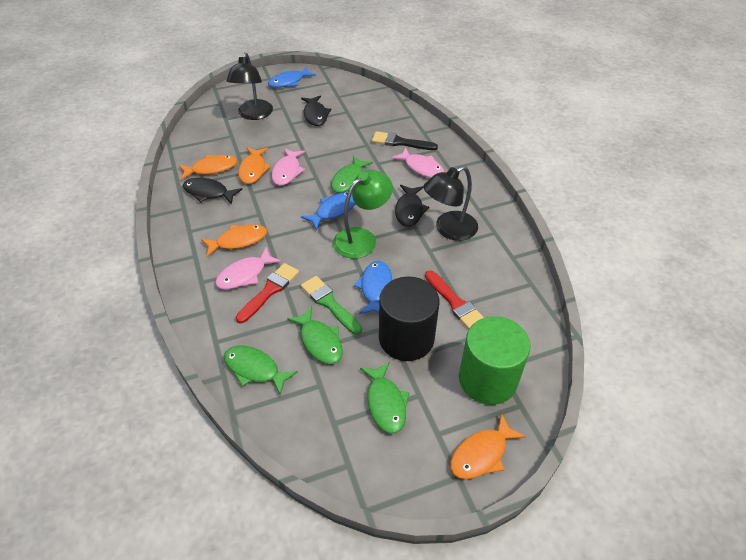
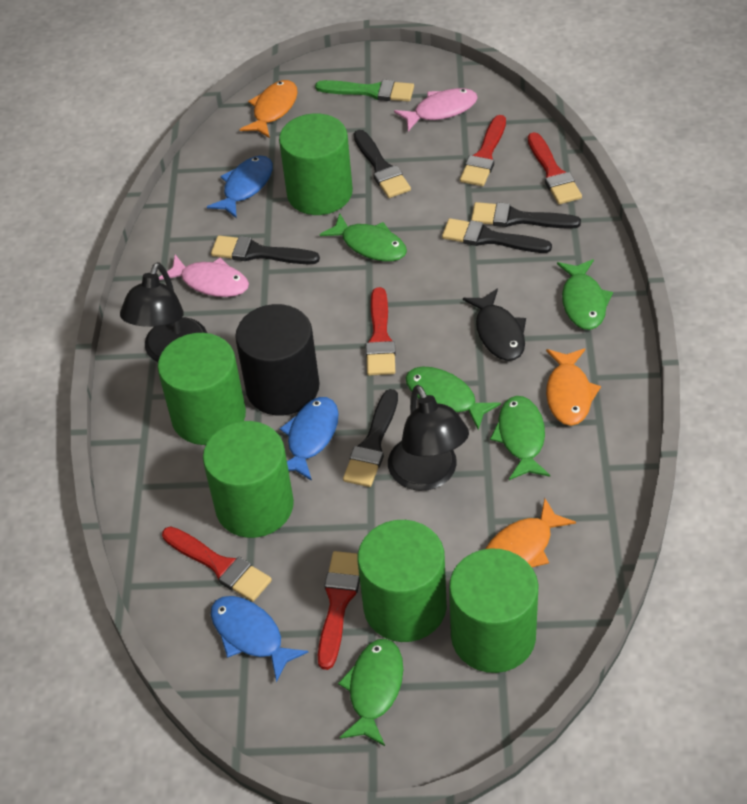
black brush: [372,131,438,150] = 1 -> [211,235,320,264] [343,389,398,487] [354,130,411,198] [442,218,552,253] [471,202,581,229] = 5
black fish: [183,178,243,205] [301,95,331,126] [395,185,429,227] = 3 -> [463,288,526,361] = 1
green cylinder: [459,316,531,405] = 1 -> [158,333,246,445] [203,421,294,538] [279,113,353,215] [358,520,447,642] [449,548,539,673] = 5
green fish: [224,346,298,396] [287,306,343,364] [331,156,373,193] [360,362,410,434] = 4 -> [319,213,407,262] [338,639,403,746] [406,366,501,430] [490,396,550,480] [557,259,613,330] = 5
green lamp: [333,170,393,259] = 1 -> none = 0
orange fish: [179,155,237,180] [201,224,267,257] [238,147,271,184] [450,413,526,479] = 4 -> [239,80,298,138] [485,498,576,567] [546,349,601,426] = 3
pink fish: [215,247,282,290] [271,148,305,186] [391,147,444,178] = 3 -> [159,255,249,297] [394,88,478,131] = 2
red brush: [236,263,299,324] [425,270,484,329] = 2 -> [162,527,272,602] [318,551,360,670] [366,287,396,376] [460,115,506,186] [528,132,582,204] = 5

